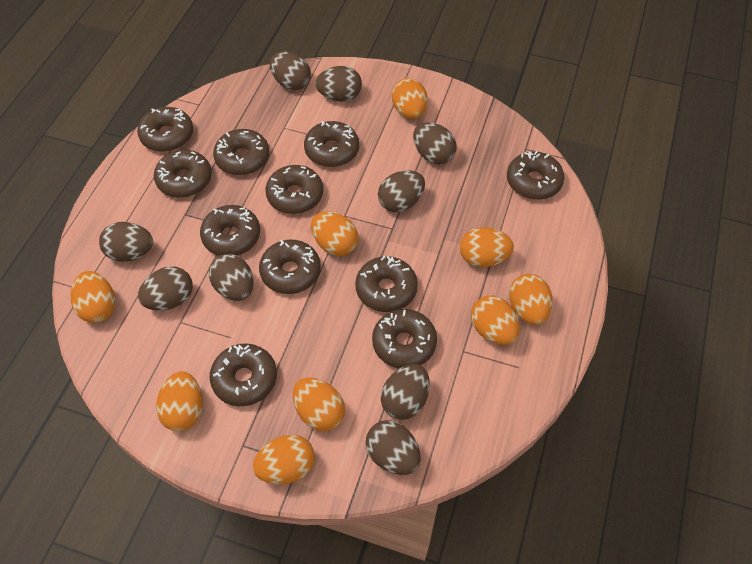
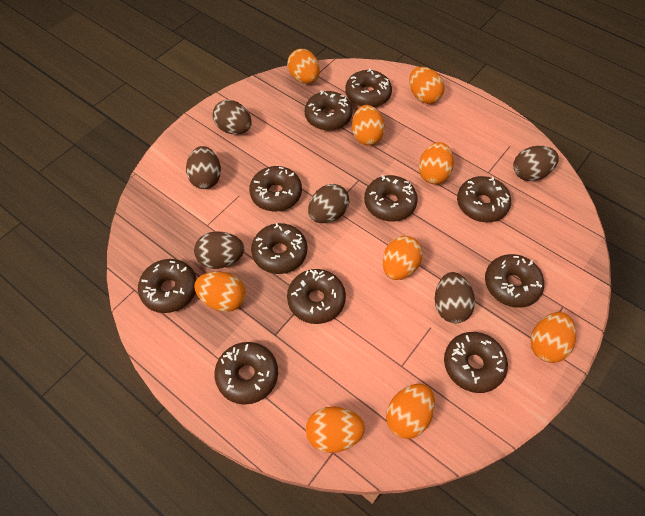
brown egg: [99,222,153,262] [138,266,193,311] [209,254,254,301] [269,52,311,90] [315,66,362,101] [366,420,421,475] [378,170,425,212] [381,364,430,420] [413,122,457,164] = 9 -> [186,146,221,189] [194,231,244,269] [213,100,252,134] [308,184,349,223] [435,272,475,323] [513,146,559,181] = 6

